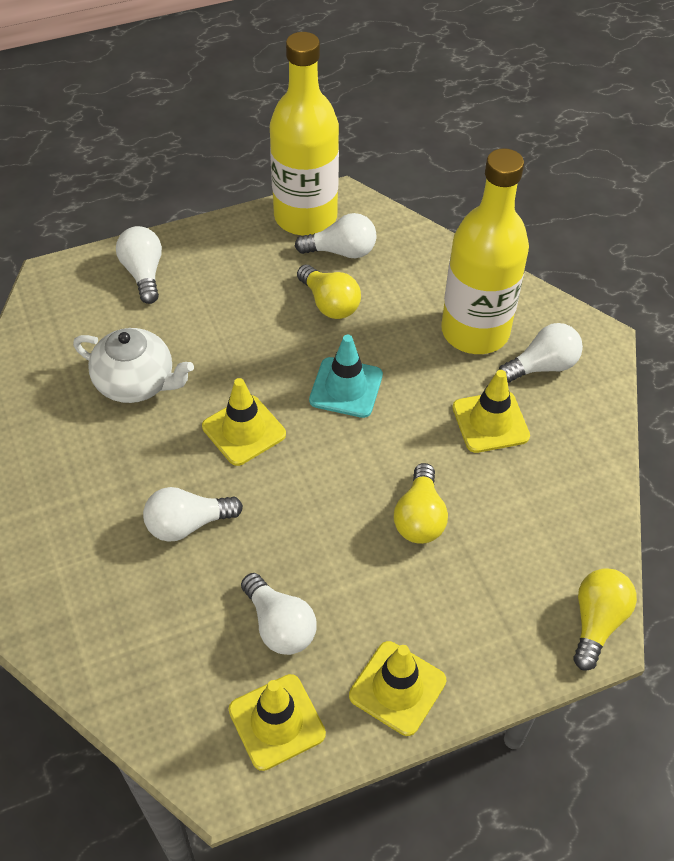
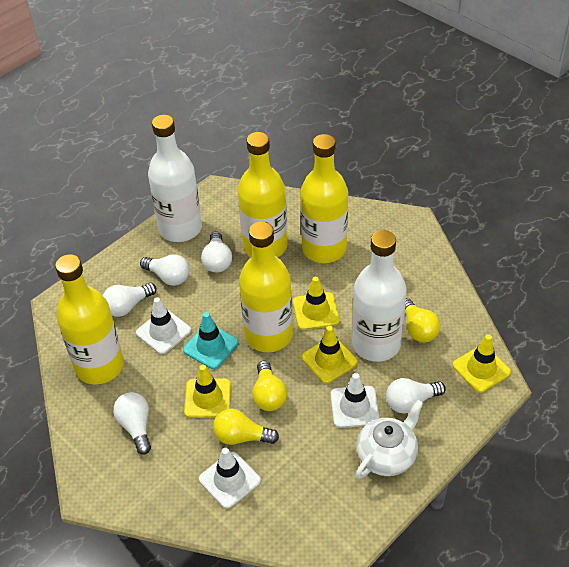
white bottle: none = 0 -> [148,115,202,242] [352,230,407,362] = 2
white traffic cone: none = 0 -> [136,297,191,354] [199,448,261,509] [331,373,380,428] = 3
yellow bottle: [270,32,339,236] [441,148,529,354] = 2 -> [55,254,124,385] [238,132,288,257] [239,222,293,352] [300,134,348,263] = 4

